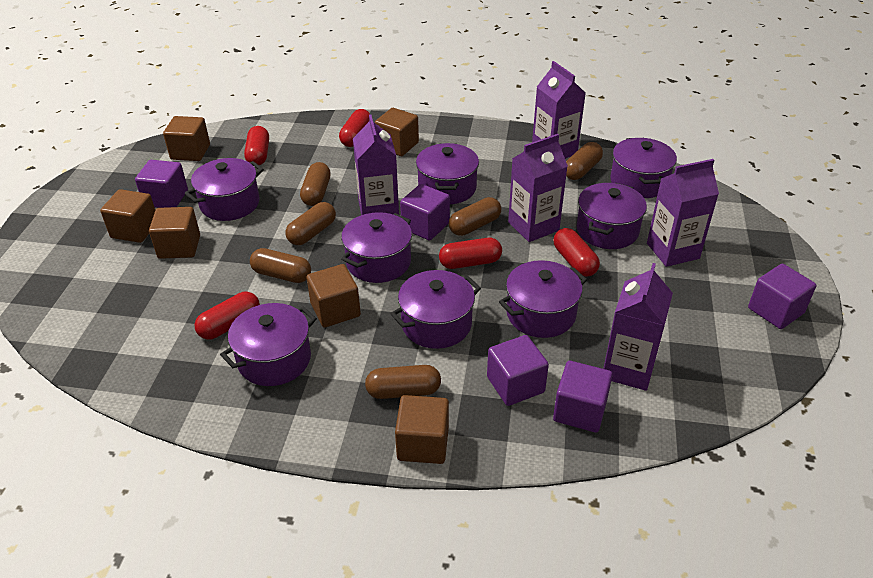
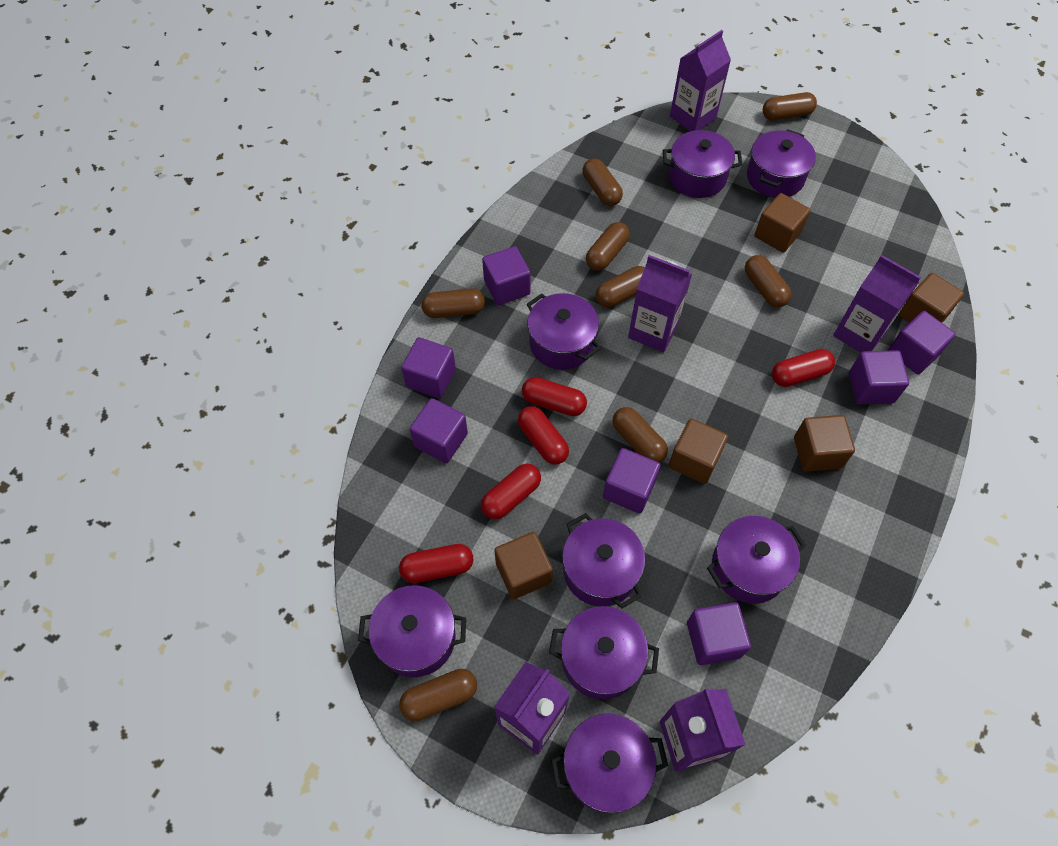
brown capsule: [250,248,311,283] [286,202,336,245] [300,162,331,206] [365,365,441,399] [449,197,501,236] [566,142,603,180] = 6 -> [399,669,477,721] [422,288,485,318] [583,158,623,206] [586,222,630,271] [596,266,645,307] [613,407,668,463] [745,255,792,307] [763,92,817,120] = 8
brown cube: [100,189,155,243] [149,207,200,259] [163,116,210,161] [306,264,361,328] [375,108,419,156] [395,395,449,464] = 6 -> [494,532,553,599] [669,418,728,484] [754,193,811,253] [794,415,855,472] [899,273,964,323] = 5
purple cube: [135,160,188,208] [400,184,450,241] [487,335,549,406] [553,361,613,433] [748,264,816,329] = 5 -> [401,337,456,398] [409,398,468,463] [482,246,531,305] [603,448,660,514] [687,602,751,665] [849,350,909,404] [888,311,955,374] = 7

